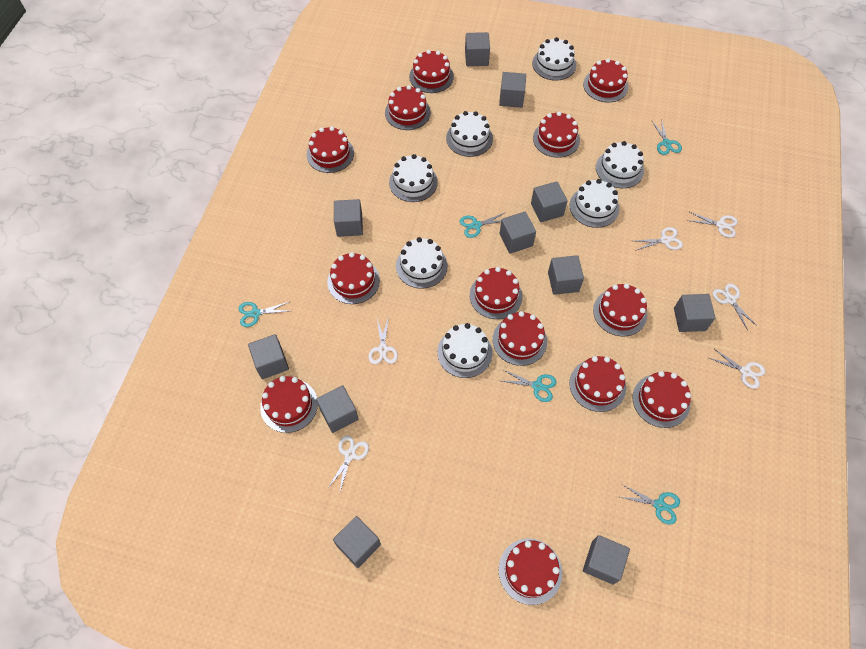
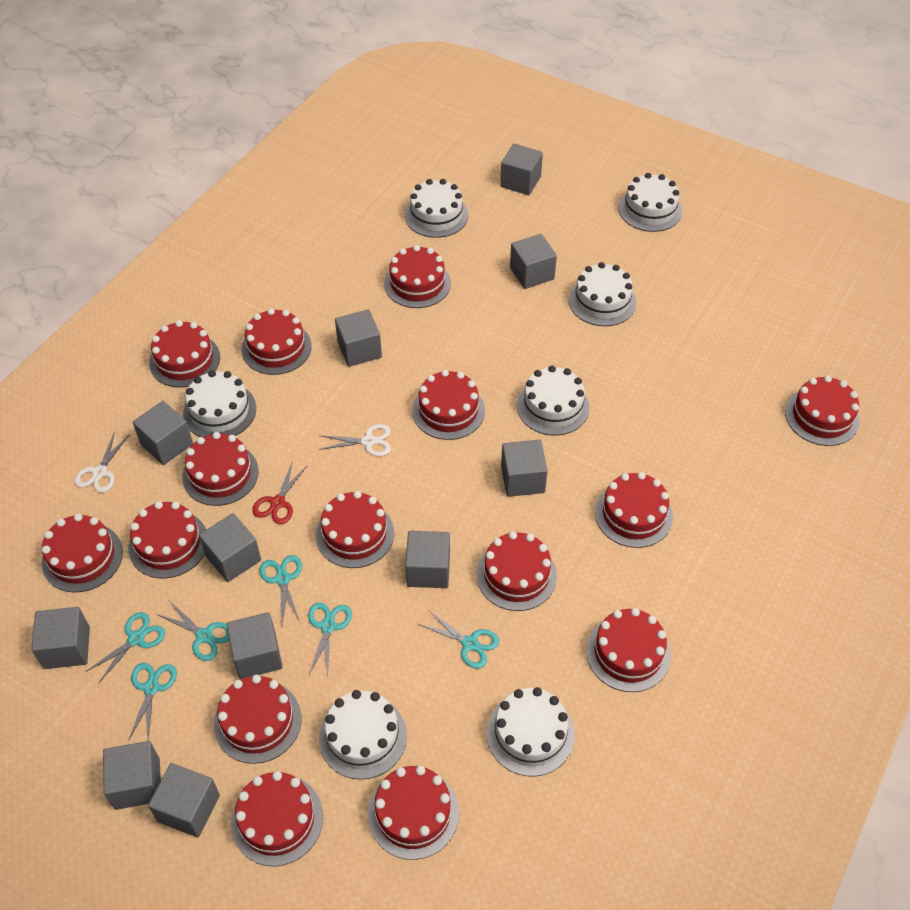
red cake: [260,376,318,433] [307,126,354,173] [327,252,380,304] [385,85,431,130] [409,50,454,93] [470,267,523,319] [493,311,547,366] [498,538,562,605] [533,111,580,158] [569,356,626,412] [583,59,628,102] [593,283,647,336] [632,371,691,428] = 13 -> [42,514,123,593] [128,501,206,579] [149,320,220,388] [182,432,259,506] [214,674,301,764] [231,771,323,866] [242,308,312,375] [316,491,394,568] [368,766,459,860] [384,245,451,308] [412,370,485,440] [477,531,557,611] [586,608,671,692] [595,472,673,548] [785,375,859,446] = 15
red scissors: none = 0 -> [252,461,308,524] = 1
turquoise scissors: [239,301,291,327] [459,212,506,238] [502,370,556,402] [620,484,680,525] [651,118,682,155] = 5 -> [86,612,165,684] [128,663,177,741] [157,602,229,661] [259,555,302,624] [308,602,352,676] [418,610,499,669] = 6
white scissors: [327,435,369,494] [368,316,398,364] [634,227,683,251] [687,212,738,238] [709,348,766,389] [713,283,757,330] = 6 -> [74,431,129,493] [319,424,391,456] = 2

